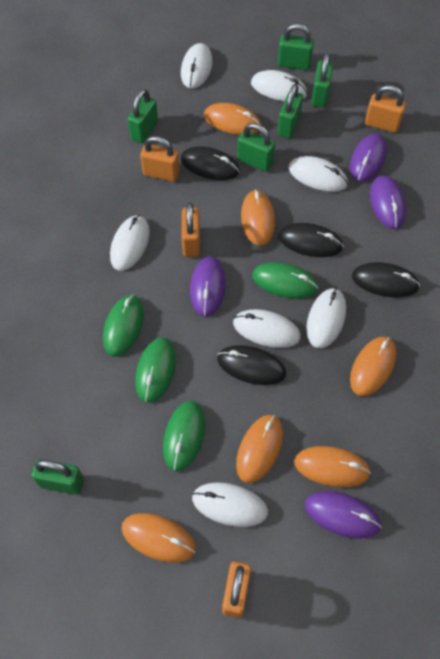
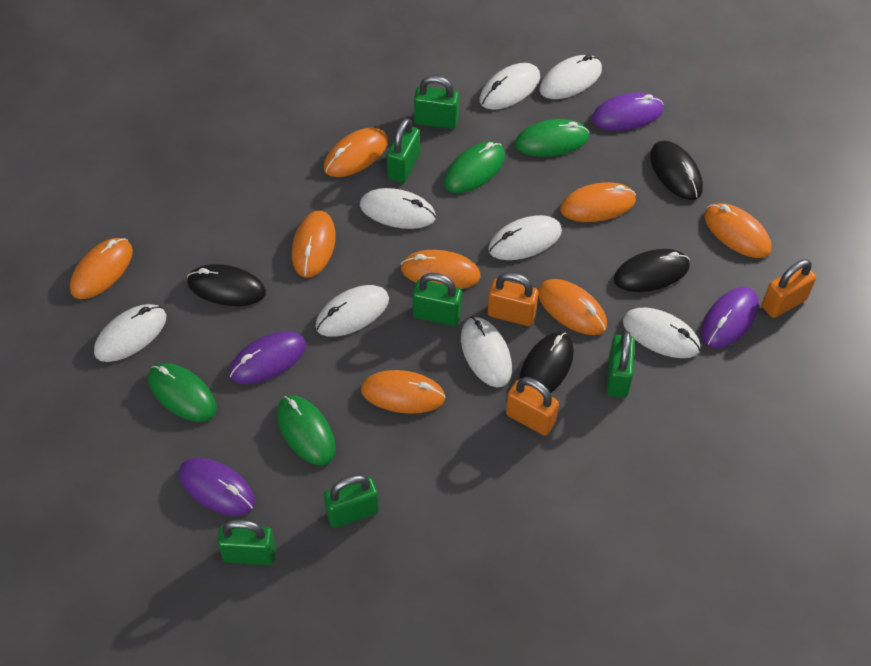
orange mouse: [121,513,196,563] [204,103,261,135] [236,415,283,483] [241,190,275,246] [294,446,371,487] [350,336,396,396] = 6 -> [70,238,133,299] [292,211,336,278] [324,128,388,177] [361,370,446,414] [401,250,481,289] [538,279,607,335] [560,182,636,222] [704,203,771,258] = 8
orange padlock: [140,136,180,182] [182,202,200,257] [222,561,251,618] [365,85,406,133] = 4 -> [488,272,539,326] [506,377,559,436] [762,259,816,318] = 3
white mouse: [110,215,150,271] [181,43,212,89] [192,482,268,527] [233,309,301,348] [251,70,308,101] [288,156,348,192] [306,288,346,348] = 7 -> [94,304,166,362] [315,285,389,337] [360,188,436,229] [461,317,512,387] [480,63,540,110] [488,215,562,260] [540,55,602,99] [623,307,700,358] = 8

